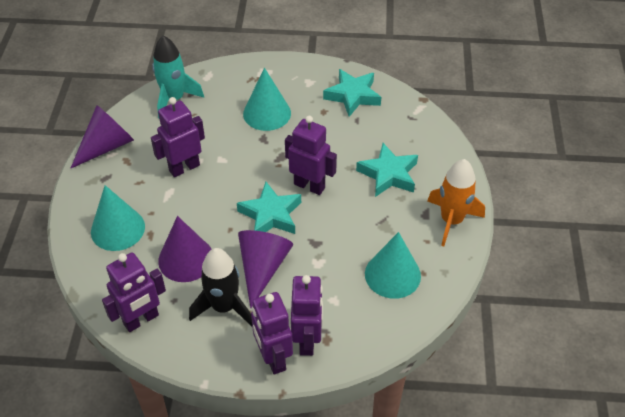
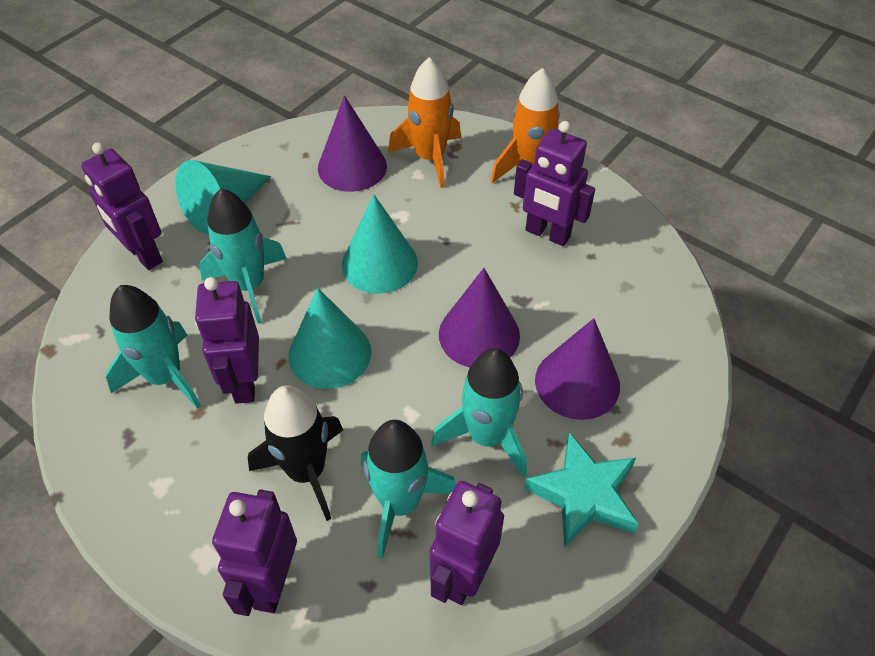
orange rocket: [427,159,485,247] = 1 -> [388,57,461,188] [491,68,560,183] = 2
turquoise rocket: [152,36,204,119] = 1 -> [105,285,201,409] [199,188,287,324] [361,420,456,559] [431,348,527,478] = 4
turquoise star: [237,182,301,234] [323,69,381,117] [356,143,418,197] = 3 -> [524,432,638,547] = 1

